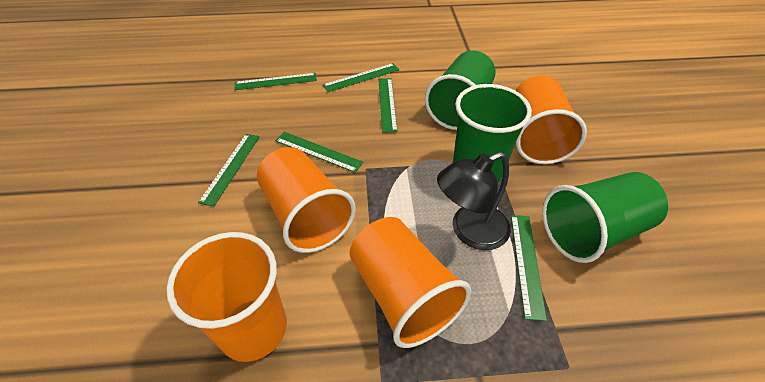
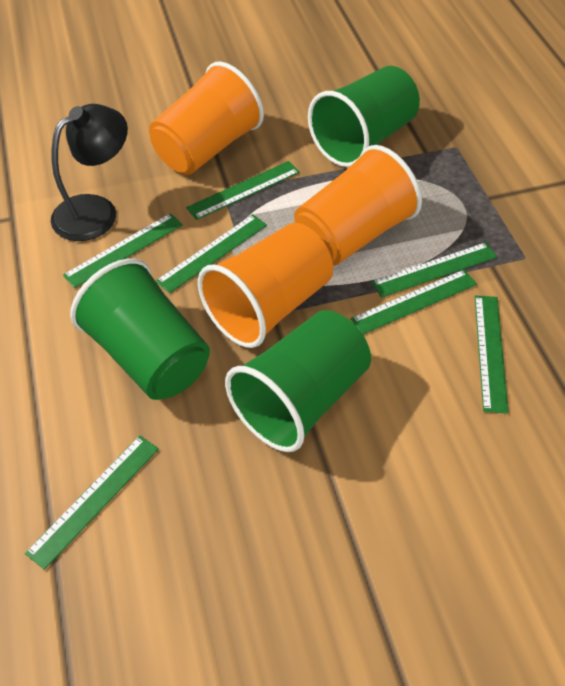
green ruler: [198,134,260,207] [235,73,317,90] [275,132,363,173] [323,63,400,92] [378,78,397,133] [511,215,547,321] = 6 -> [25,435,159,570] [63,213,183,288] [156,214,267,293] [186,161,300,220] [351,270,477,335] [371,242,497,298] [475,295,509,414] = 7
orange cup: [166,232,287,362] [257,147,356,253] [349,217,472,348] [516,75,587,164] = 4 -> [149,62,264,175] [198,223,333,348] [294,145,422,266] = 3

